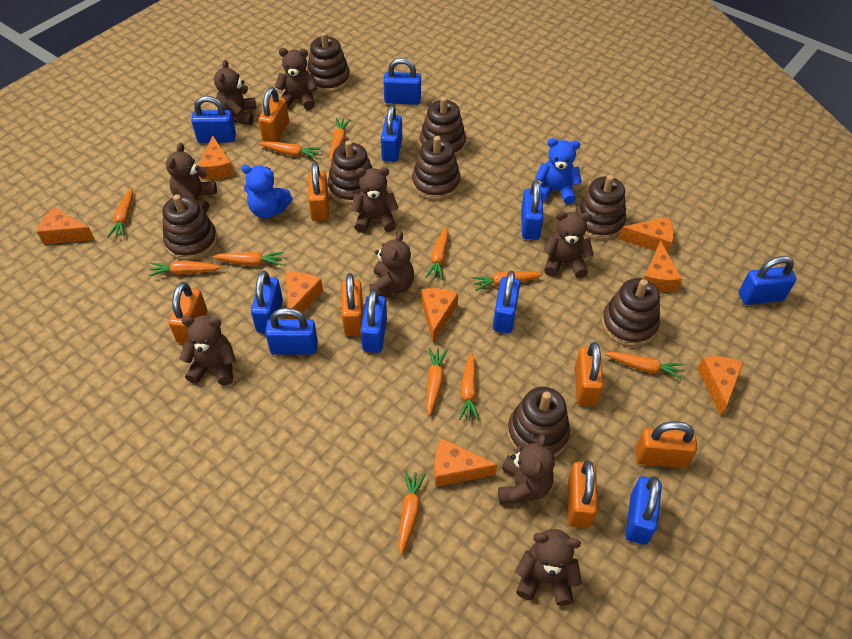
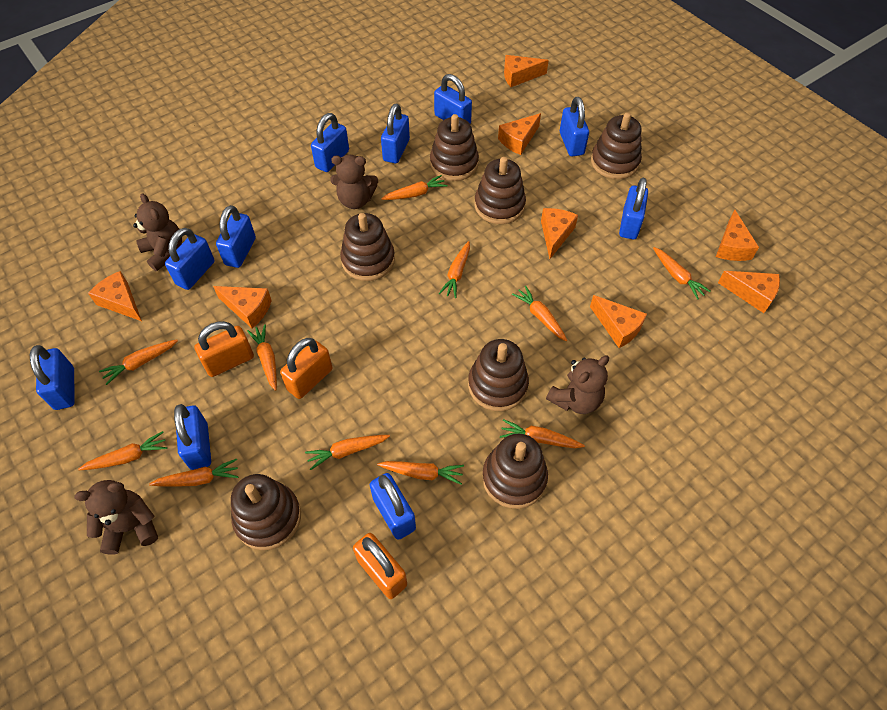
blue teddy bear: [241,165,293,219] [535,138,582,204] = 2 -> none = 0
brown stacking toy: [162,194,218,261] [307,32,350,93] [327,140,372,205] [412,136,461,200] [419,97,466,157] [507,387,570,457] [575,175,626,240] [602,278,660,347] = 8 -> [231,474,301,550] [340,213,395,281] [430,114,479,181] [468,339,529,411] [474,157,526,224] [482,434,548,509] [591,112,642,179] = 7
brown teddy bear: [166,143,217,213] [179,315,236,385] [214,60,257,125] [275,48,317,110] [350,167,398,233] [369,231,414,297] [498,434,555,504] [515,529,582,606] [543,211,594,278] = 9 -> [74,480,158,555] [133,193,182,271] [330,154,378,209] [546,355,609,414] = 4
orange padlock: [169,282,207,344] [258,87,289,142] [308,162,329,221] [341,273,363,336] [567,460,598,528] [574,342,604,406] [636,421,697,468] = 7 -> [194,321,254,377] [280,338,332,399] [353,533,407,599] = 3

